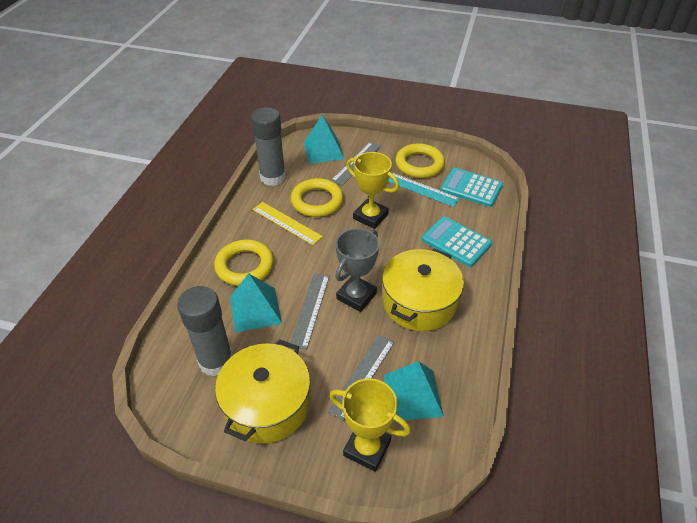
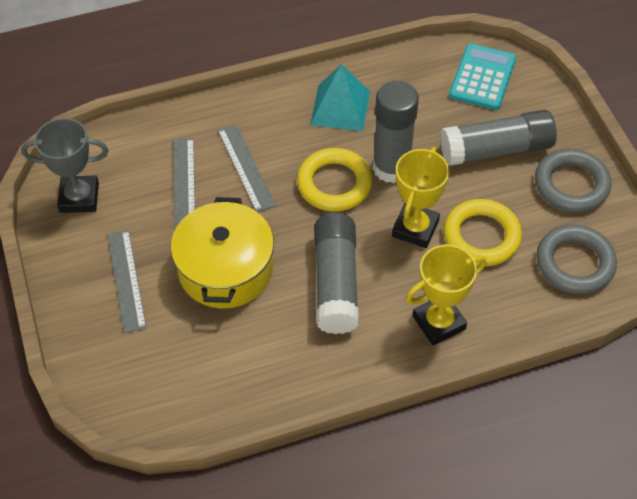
grey glue stick: [177,286,233,377] [251,107,286,186] = 2 -> [314,213,359,334] [373,81,419,183] [440,110,557,166] = 3
grey ring: none = 0 -> [535,149,612,213] [536,225,617,294] = 2
turquoise calculator: [422,216,492,267] [440,168,503,207] = 2 -> [449,44,516,110] = 1
turquoise pyramid: [230,273,282,333] [304,115,344,164] [384,361,444,421] = 3 -> [310,64,370,131] = 1
turquoise ruler: [388,172,460,207] = 1 -> none = 0
yellow pot: [215,339,310,443] [382,249,464,331] = 2 -> [171,197,274,309] = 1
yellow ring: [214,240,274,286] [291,178,344,217] [395,143,445,178] = 3 -> [297,148,373,211] [443,199,522,266] = 2
yellow ruler: [253,202,323,245] = 1 -> none = 0

